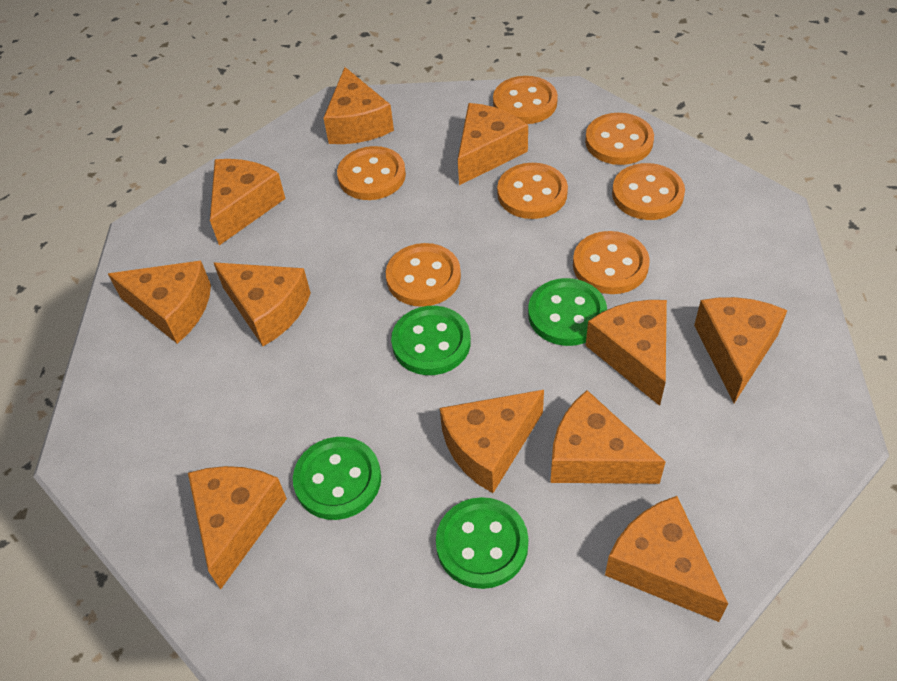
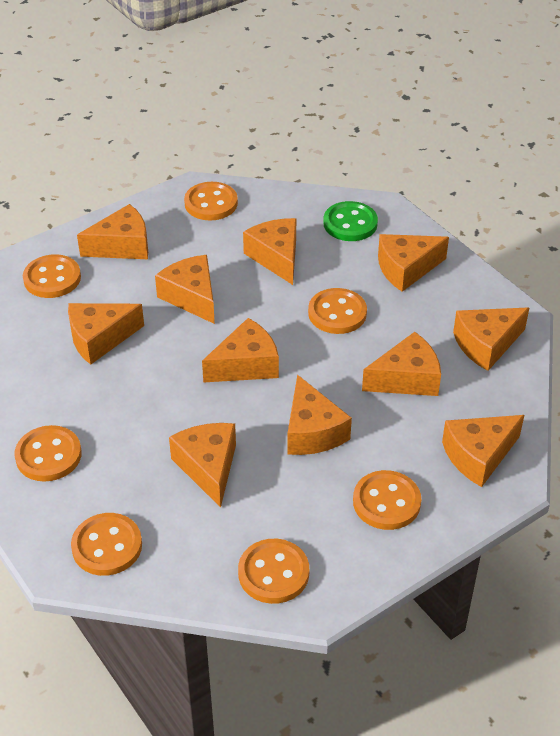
green button: [293,437,381,520] [391,306,471,375] [436,497,528,589] [528,278,607,346] = 4 -> [323,201,378,241] = 1

